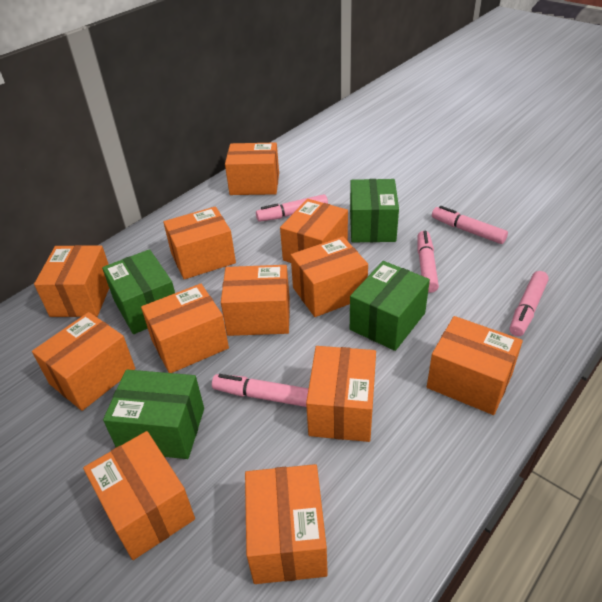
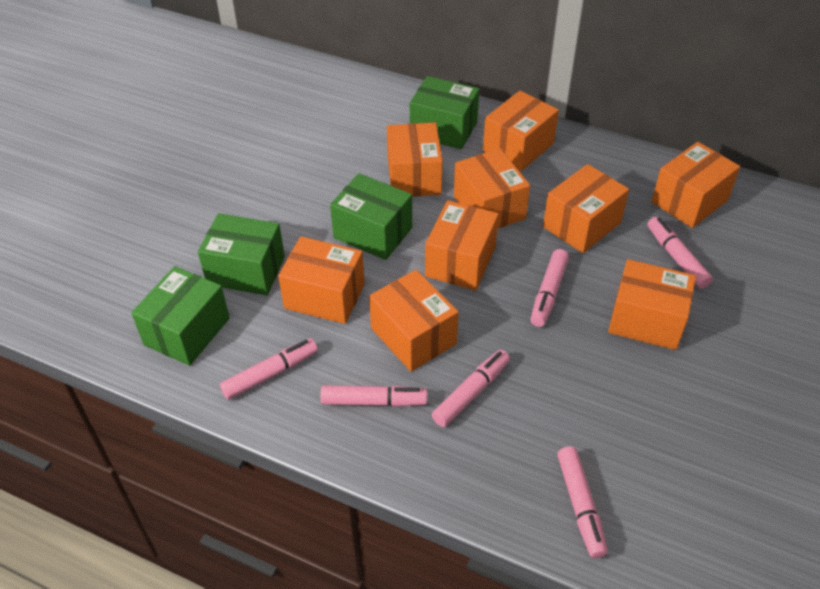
orange box: [32,312,135,411] [34,245,109,317] [83,431,195,560] [141,284,229,373] [163,206,236,279] [221,265,290,336] [225,142,279,195] [245,464,328,584] [280,199,348,263] [291,237,368,317] [306,346,376,442] [427,316,523,415] = 12 -> [278,236,365,324] [369,270,459,372] [387,122,443,197] [425,200,499,291] [454,148,530,229] [483,91,559,171] [543,164,629,253] [608,259,696,350] [652,142,740,228] = 9
pink marker: [212,374,309,407] [256,194,328,222] [417,231,439,293] [432,206,508,244] [510,271,549,336] = 5 -> [220,338,318,400] [320,385,427,407] [432,350,510,427] [530,249,569,327] [557,446,608,558] [647,217,713,289] = 6

